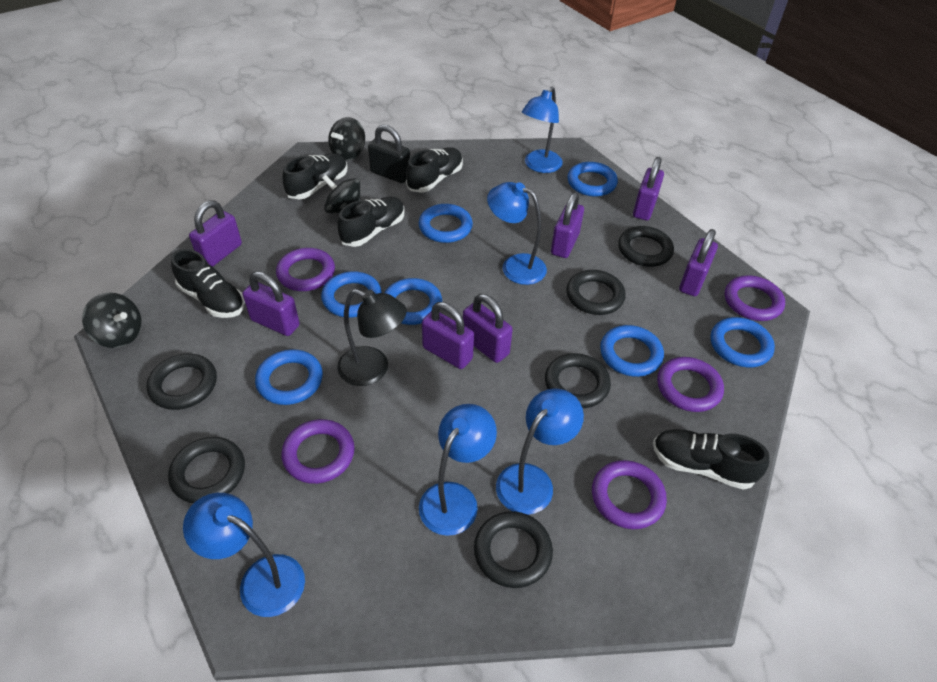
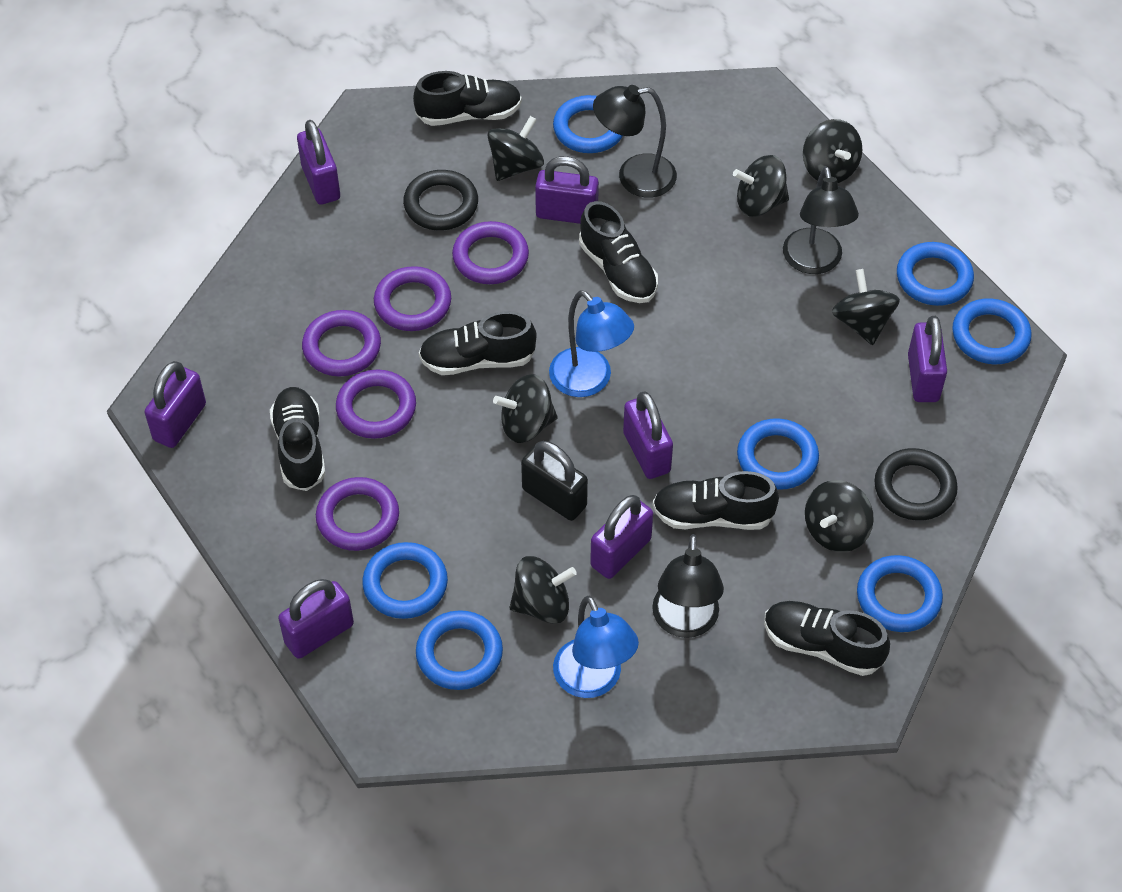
black lamp: [337,289,407,386] = 1 -> [593,85,677,198] [652,534,724,638] [783,166,859,274] = 3
black ring: [147,354,217,410] [168,437,245,503] [474,511,553,588] [545,353,611,408] [566,270,626,315] [618,226,674,267] = 6 -> [403,170,478,230] [875,448,958,521] = 2
black shoe: [171,249,245,318] [282,153,347,199] [337,197,405,247] [406,147,463,193] [653,429,769,490] = 5 -> [270,387,325,491] [413,71,522,126] [419,311,537,375] [579,201,658,303] [653,471,779,530] [764,601,890,676] = 6
black spinning top: [82,293,142,348] [322,175,361,214] [328,117,365,161] = 3 -> [487,116,544,181] [493,374,558,443] [509,556,577,624] [733,155,789,217] [803,119,862,183] [805,480,874,552] [832,269,900,345] = 7
blue lamp: [183,493,305,617] [419,404,497,536] [487,182,547,285] [496,388,584,515] [522,86,563,173] = 5 -> [549,290,634,397] [553,596,639,698] = 2

